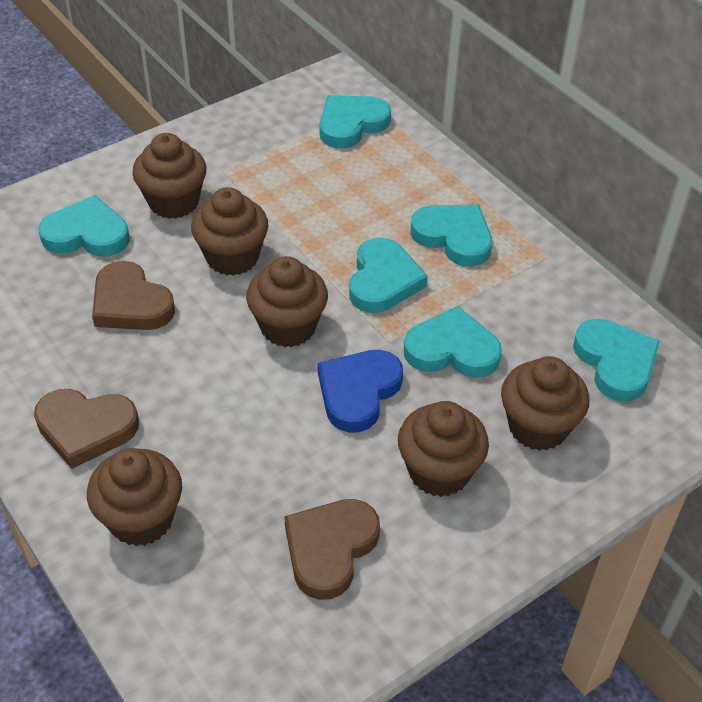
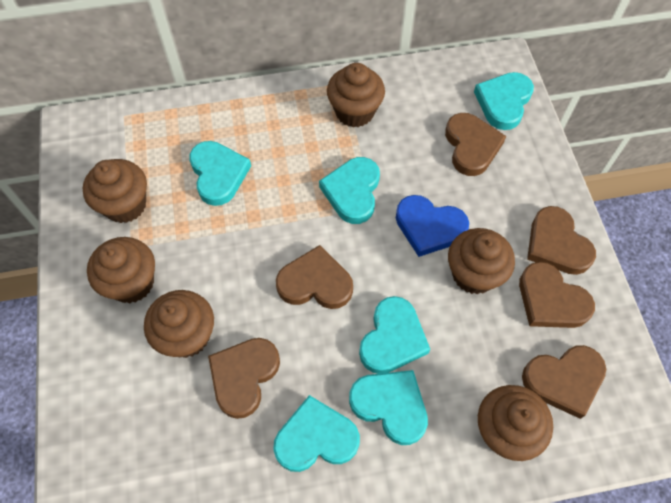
brown heart: [34,389,139,469] [92,261,175,330] [284,499,380,600] = 3 -> [208,338,280,419] [276,245,353,309] [445,113,506,176] [519,262,595,328] [522,345,606,419] [527,206,596,275] = 6

